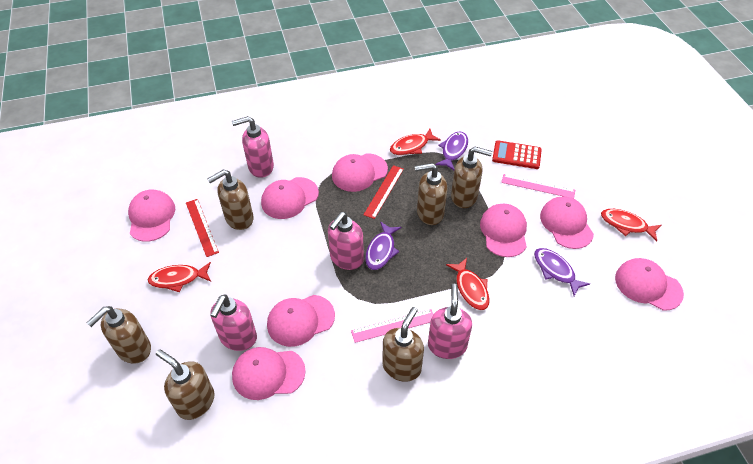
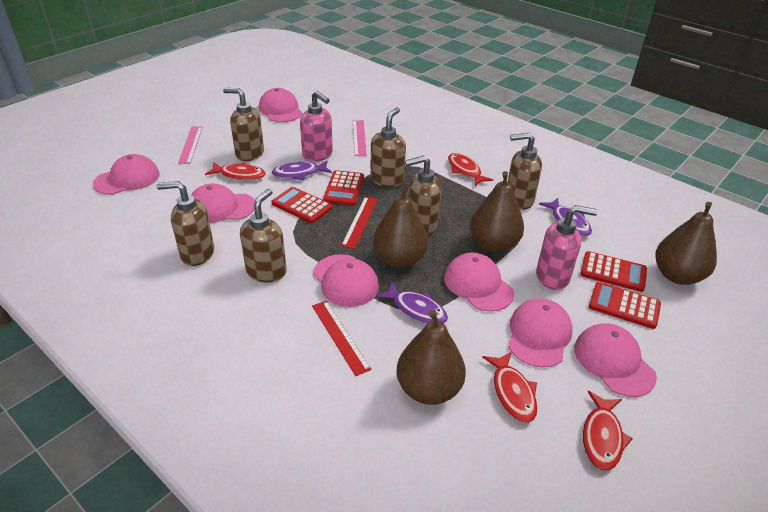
brown pear: none = 0 -> [373,182,428,268] [396,310,466,405] [470,171,524,252] [655,202,717,285] = 4
pink cap: [128,190,175,242] [232,347,306,400] [261,177,319,219] [267,295,335,347] [332,153,388,192] [480,204,527,257] [540,196,594,249] [615,258,684,311] = 8 -> [93,154,160,195] [191,183,255,223] [259,88,303,122] [313,254,379,307] [444,253,514,312] [508,298,573,367] [574,323,657,397] = 7
pink soap dispenser: [210,294,257,351] [232,116,274,178] [328,212,364,270] [428,283,472,359] = 4 -> [300,91,333,162] [536,205,598,290] = 2
red calculator: [492,140,542,169] = 1 -> [271,187,332,223] [323,170,364,205] [580,251,647,292] [589,282,661,329] = 4

